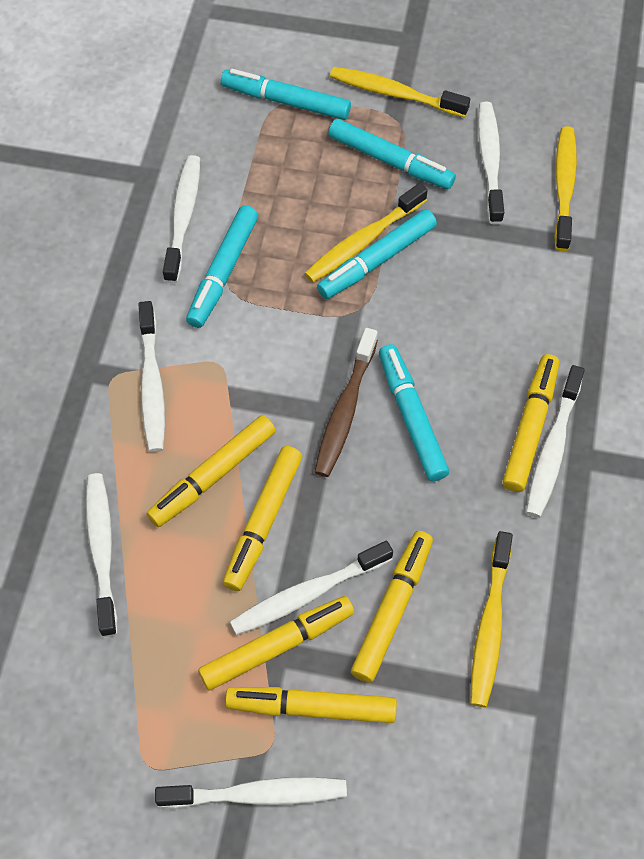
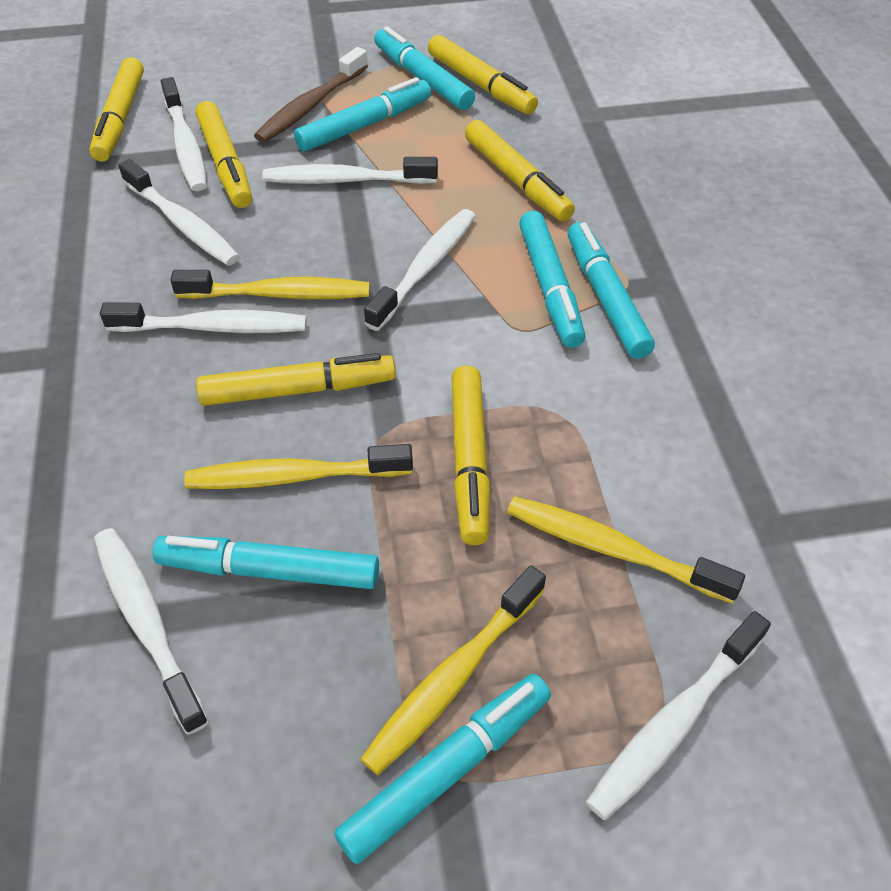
turquoise marker: [186,205,258,328] [221,69,351,120] [317,209,437,299] [328,119,456,189] [379,344,449,481] = 5 -> [153,536,379,589] [294,77,431,152] [334,674,551,864] [374,26,475,110] [519,211,585,348] [568,222,655,359] = 6

